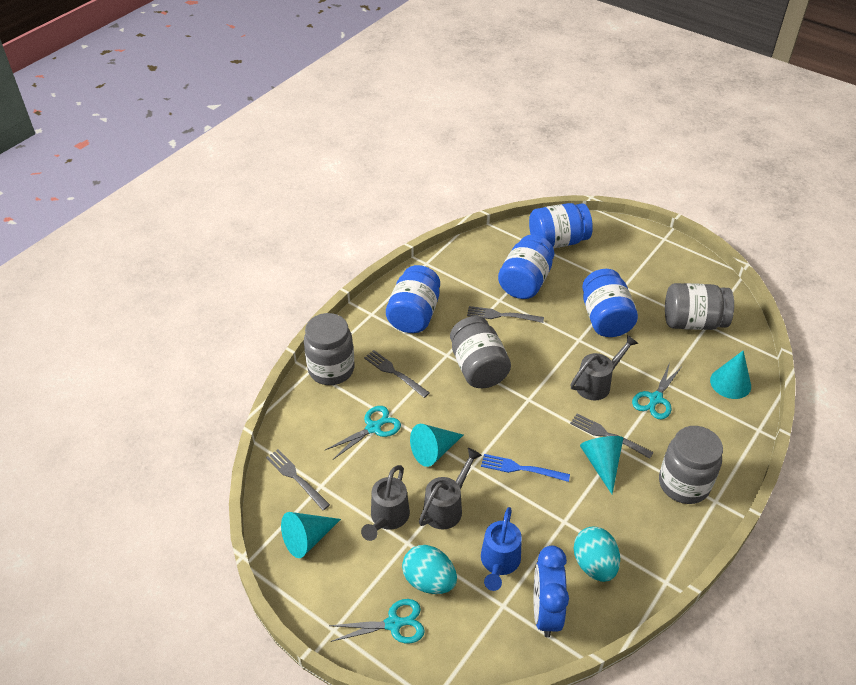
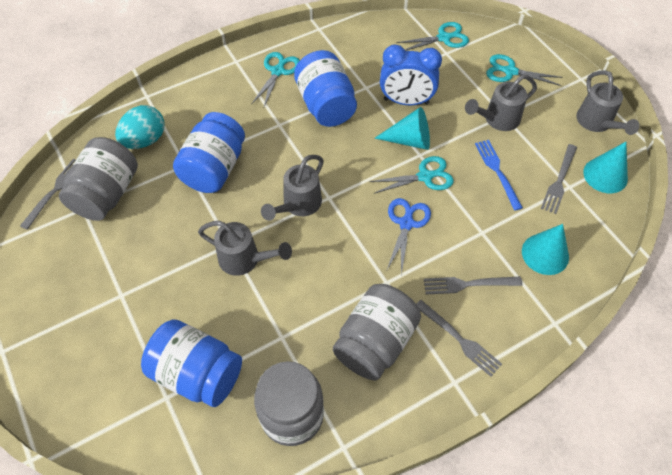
blue jar: [386,265,440,333] [498,235,554,299] [529,203,593,248] [582,269,638,337] = 4 -> [141,320,242,407] [173,112,245,193] [294,50,357,127] = 3
blue scissors: none = 0 -> [387,198,431,275] = 1
blue watering can: [481,507,522,591] = 1 -> none = 0
grey jar: [304,313,355,385] [450,316,511,388] [659,426,723,504] [665,283,734,330] = 4 -> [59,137,138,221] [254,361,324,446] [333,284,421,380] = 3
grey watering can: [361,465,410,541] [419,448,482,529] [570,335,639,400] = 3 -> [198,221,292,276] [261,155,324,221] [465,75,537,131] [576,70,639,135] = 4
turquoise cone: [281,512,341,558] [410,424,463,467] [580,436,623,494] [710,351,751,399] = 4 -> [375,107,430,150] [522,224,569,275] [583,142,628,193] = 3
turquoise egg: [402,545,457,594] [573,526,620,582] = 2 -> [115,105,165,149] = 1
turquoise scissors: [325,406,401,459] [329,599,425,644] [632,363,681,420] = 3 -> [251,52,300,107] [369,156,454,194] [396,22,469,51] [486,54,563,86] = 4

